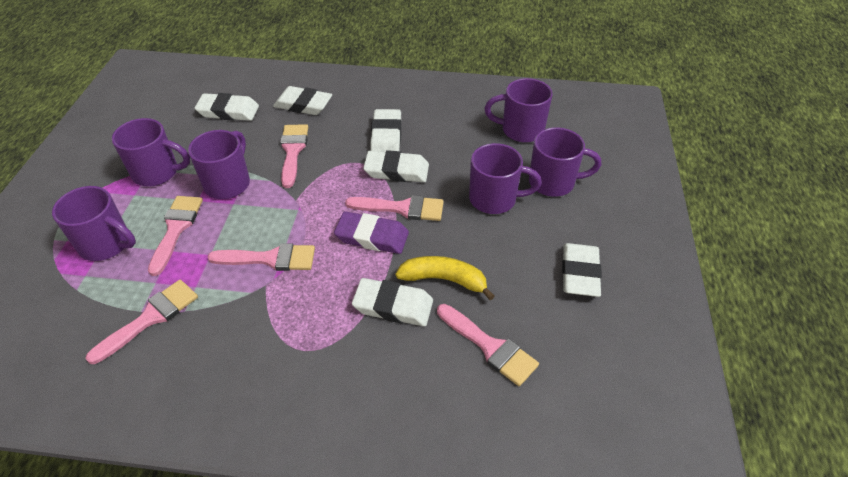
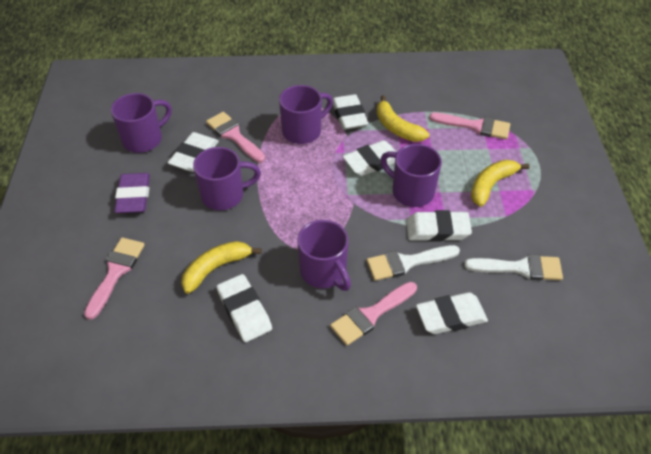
pink brush: [85,280,198,364] [148,196,203,276] [208,243,315,271] [280,124,308,188] [345,195,444,221] [437,304,539,386] = 6 -> [84,237,145,320] [206,112,265,163] [330,282,417,346] [429,113,510,139] = 4
purple mug: [52,186,136,261] [112,118,190,186] [188,130,250,199] [469,143,542,214] [485,78,553,142] [529,127,601,197] = 6 -> [111,93,172,153] [193,147,261,210] [279,85,333,144] [297,220,351,291] [381,144,442,207] = 5
white brush: none = 0 -> [367,245,460,281] [464,254,563,280] = 2
yellow banana: [396,256,494,300] = 1 -> [181,241,262,294] [377,95,429,142] [471,160,530,207] = 3

